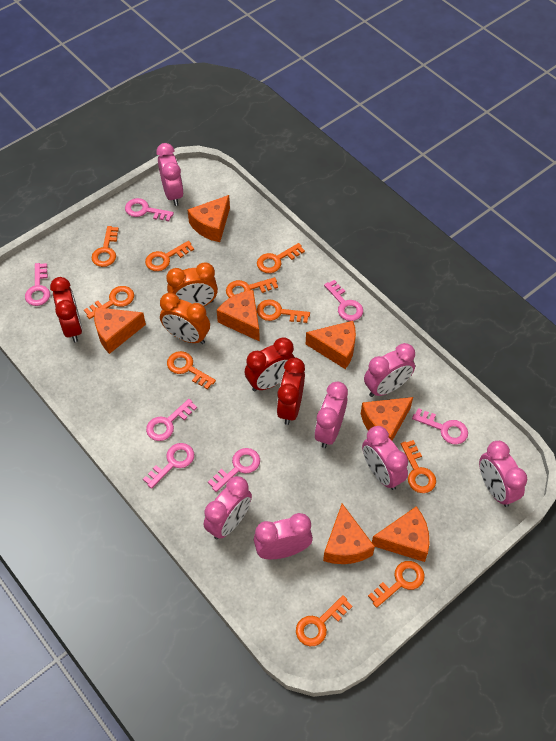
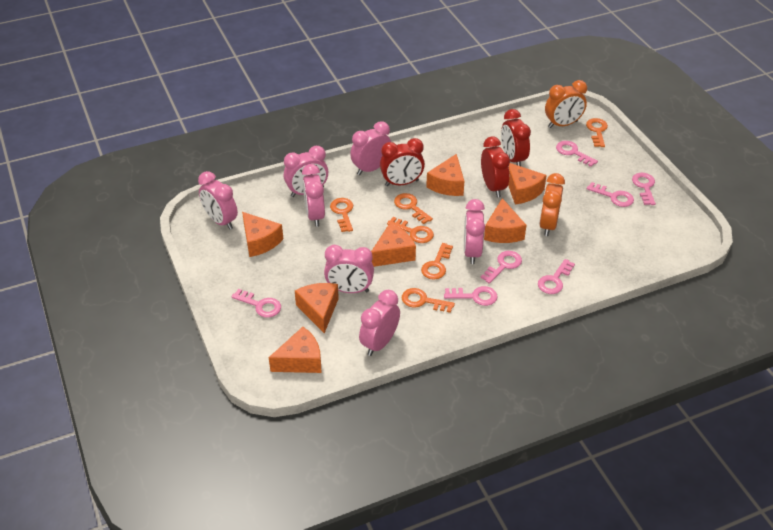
orange key: [84,286,134,319] [92,226,119,267] [145,241,194,271] [167,351,216,390] [226,277,278,298] [257,243,305,273] [257,300,310,323] [296,595,352,646] [368,561,425,608] [401,440,436,493] = 10 -> [330,198,353,232] [387,217,434,243] [394,193,433,224] [402,288,455,313] [421,243,453,280] [586,118,608,147] = 6

